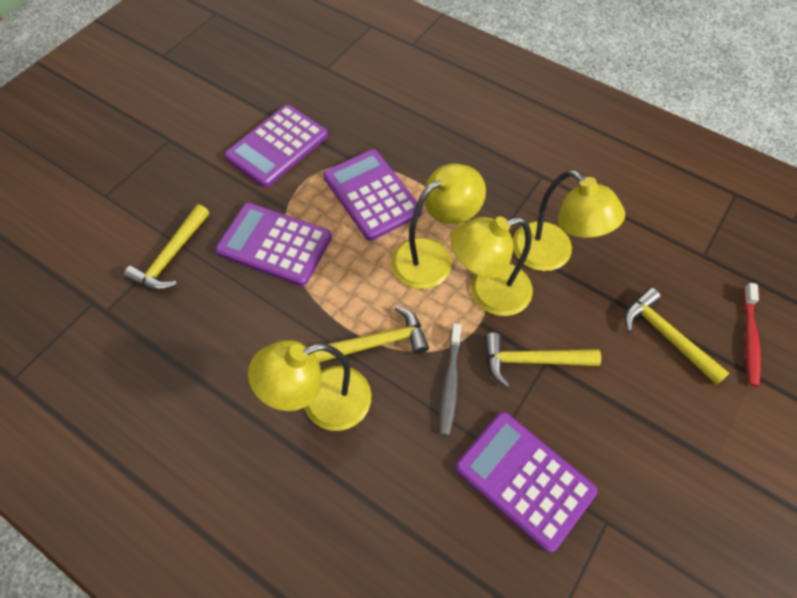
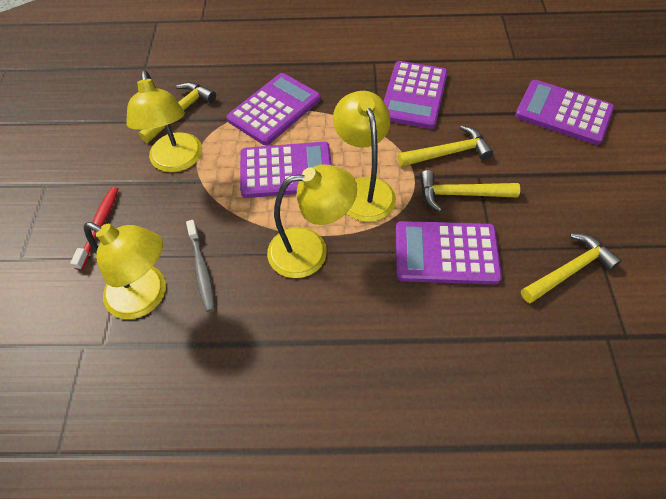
purple calculator: [215,203,332,286] [224,105,328,188] [323,149,422,241] [455,412,598,553] = 4 -> [227,73,321,145] [240,142,332,198] [384,61,448,129] [396,221,502,284] [515,80,614,145] = 5

